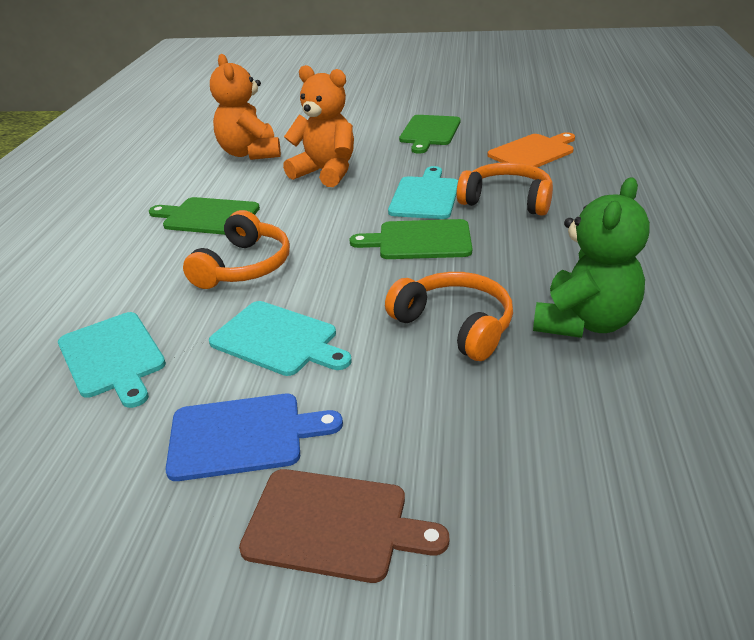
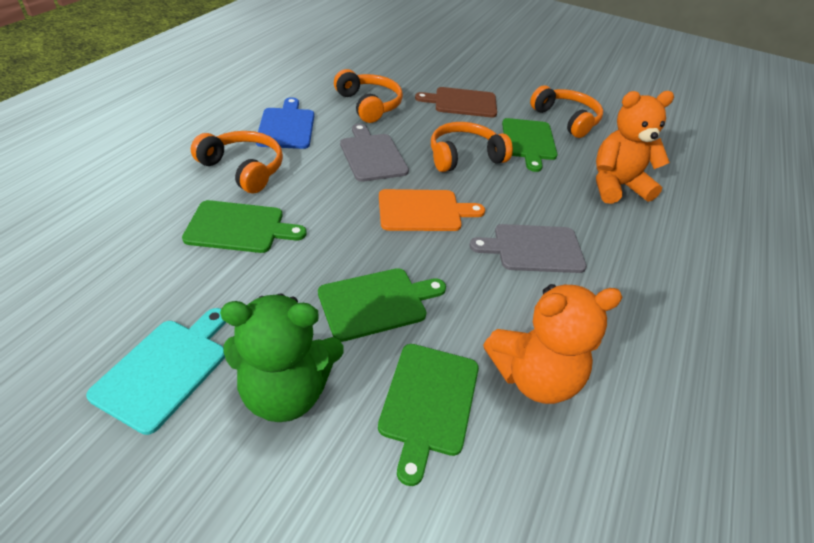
green cutting board: [149,197,260,235] [349,219,472,259] [399,115,461,154] = 3 -> [182,200,306,253] [318,268,446,342] [378,344,479,486] [502,118,557,172] = 4
grey cutting board: none = 0 -> [340,124,409,182] [469,224,587,273] = 2
orange headphones: [183,210,290,289] [385,272,513,361] [457,162,553,216] = 3 -> [191,131,283,193] [334,69,403,123] [431,122,513,172] [530,85,603,138] = 4
turquoise cutting board: [58,312,166,408] [209,301,352,376] [388,166,458,219] = 3 -> [86,308,226,435] = 1

